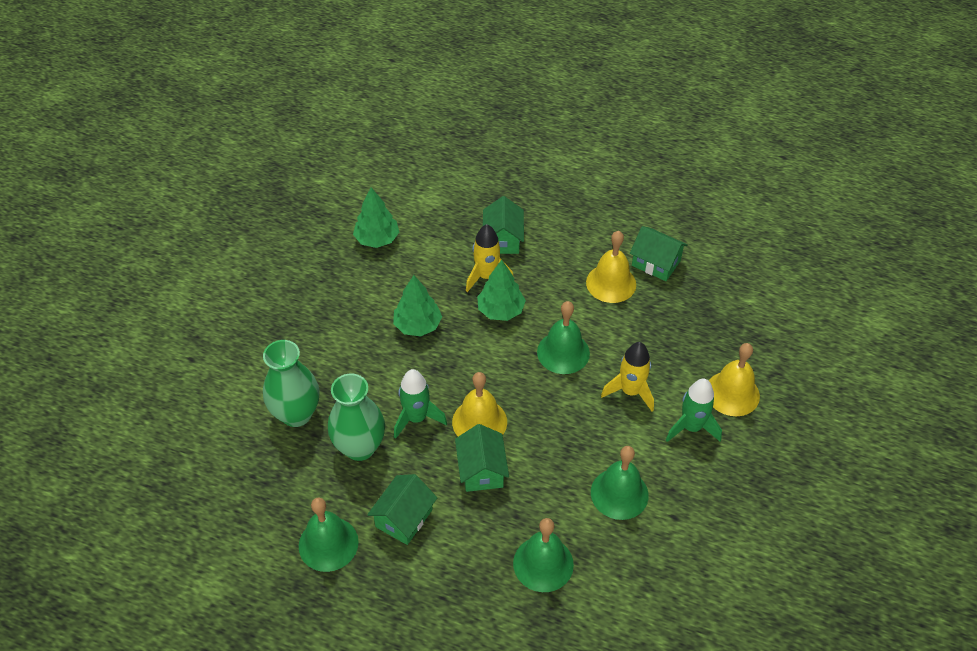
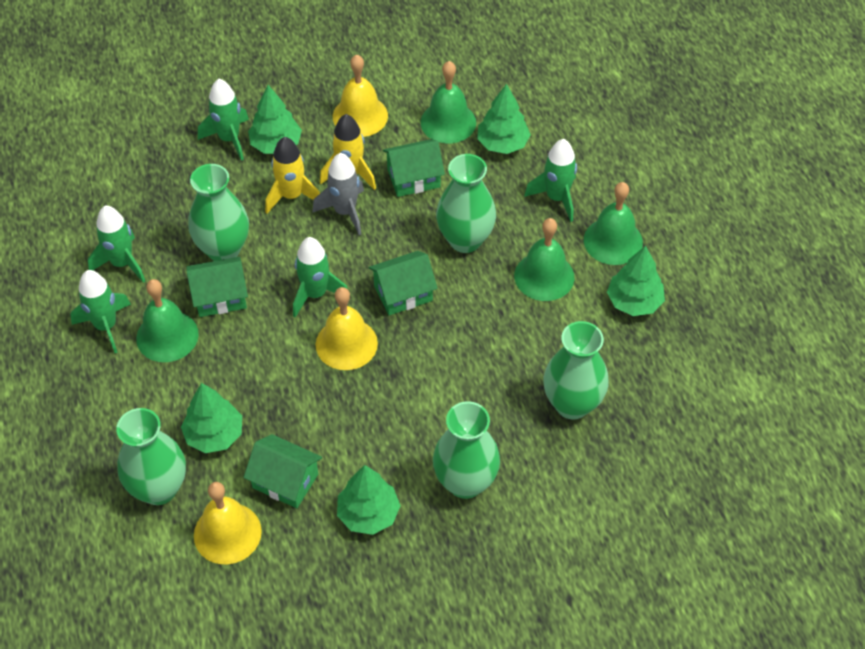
green rocket: [394,369,447,439] [666,379,722,442] = 2 -> [70,270,131,353] [88,206,145,283] [198,79,249,161] [293,237,347,317] [524,139,577,222] = 5
green tree: [353,187,399,248] [393,275,442,336] [477,260,526,321] = 3 -> [181,383,242,453] [248,85,302,154] [337,465,401,535] [477,84,531,154] [607,246,665,316] = 5
green vase: [263,340,320,427] [328,373,385,461] = 2 -> [116,408,186,505] [188,164,249,261] [433,401,500,499] [436,154,496,253] [544,321,609,419] = 5
grey rocket: none = 0 -> [312,153,364,235] = 1

